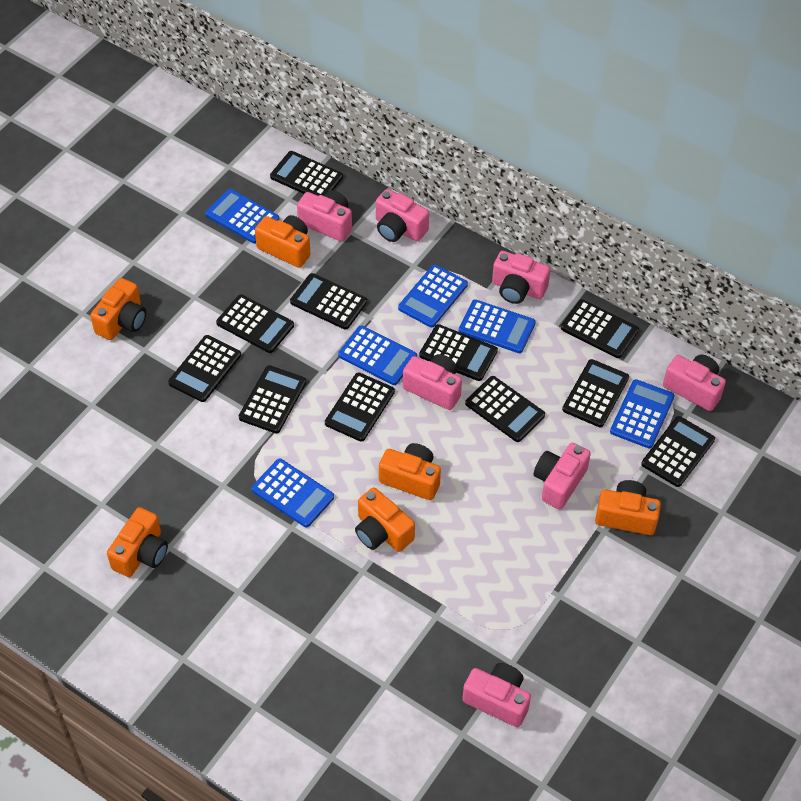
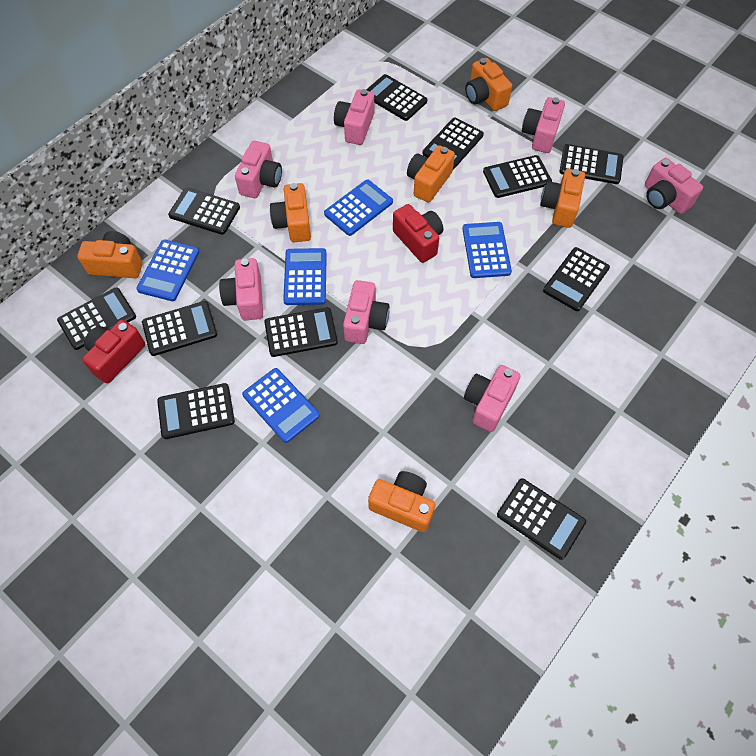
blue calculator: [205,189,279,244] [251,458,334,527] [338,326,417,385] [398,264,468,328] [459,299,536,353] [610,379,675,448] = 6 -> [136,240,199,301] [242,368,320,443] [283,248,327,305] [324,180,393,236] [463,222,512,278] = 5
red camera: none = 0 -> [82,320,145,383] [393,204,443,263] = 2

